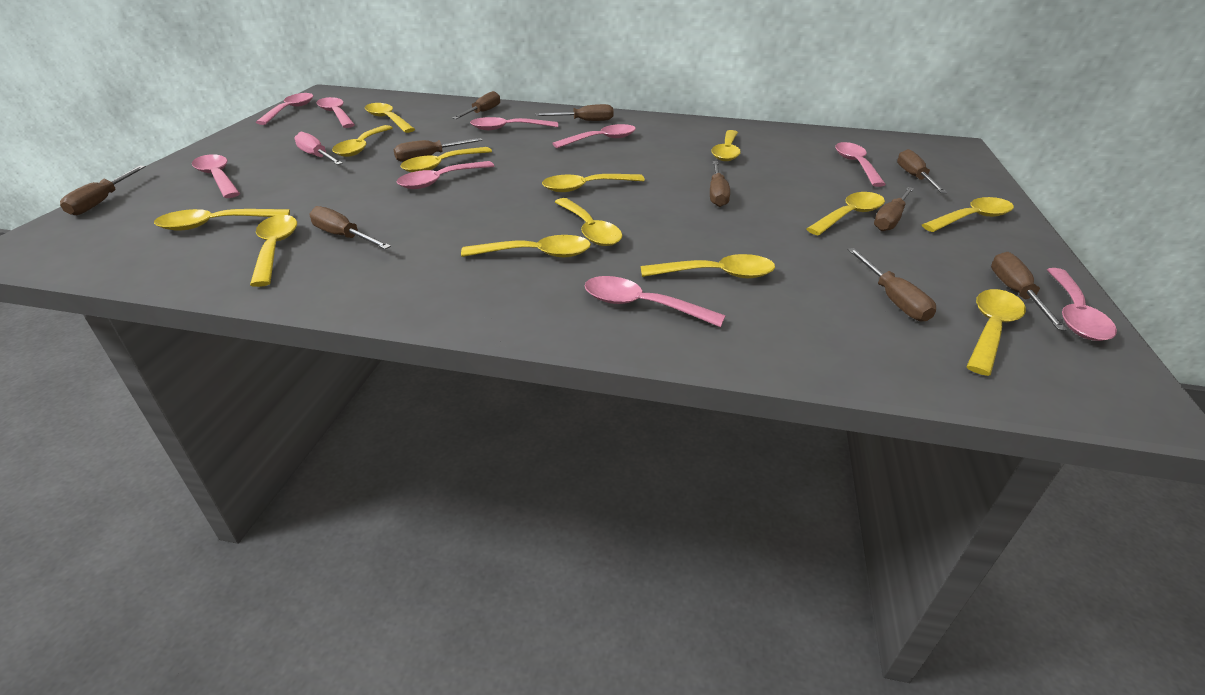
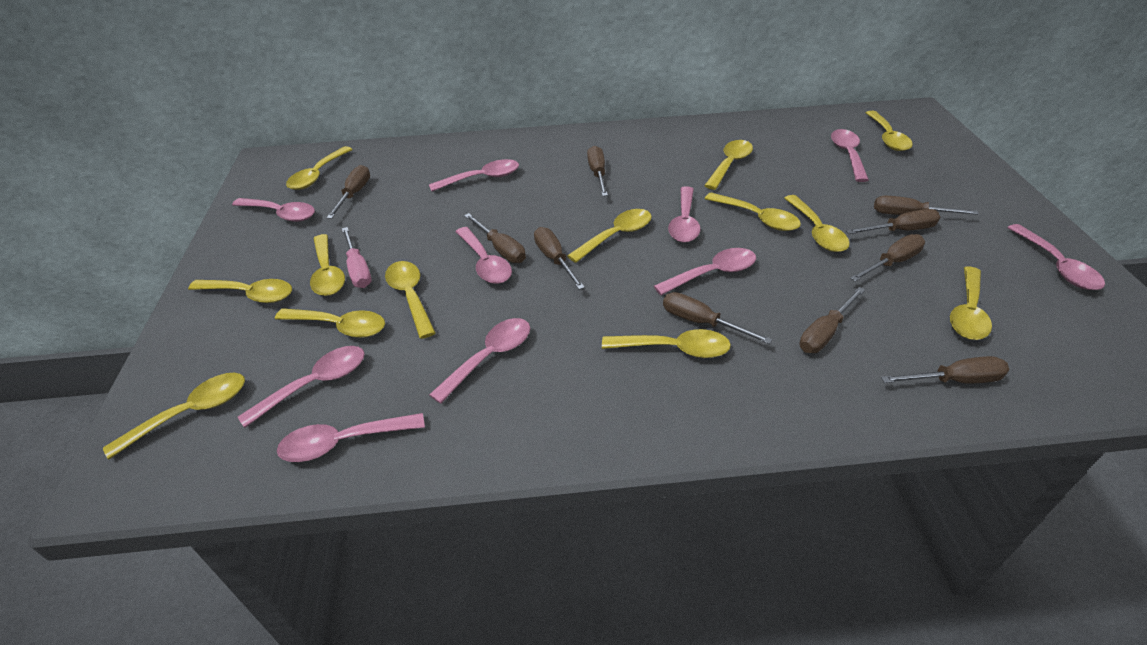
pink spoon: [192,154,240,198] [256,93,313,125] [317,97,355,128] [397,161,494,189] [470,117,558,130] [552,124,636,148] [584,276,726,327] [835,142,886,187] [1047,268,1117,341] = 9 -> [232,198,315,222] [238,346,365,428] [277,413,425,462] [429,159,519,192] [429,318,530,404] [455,227,512,284] [654,248,756,295] [668,186,701,243] [831,129,869,182] [1007,224,1105,290] = 10

